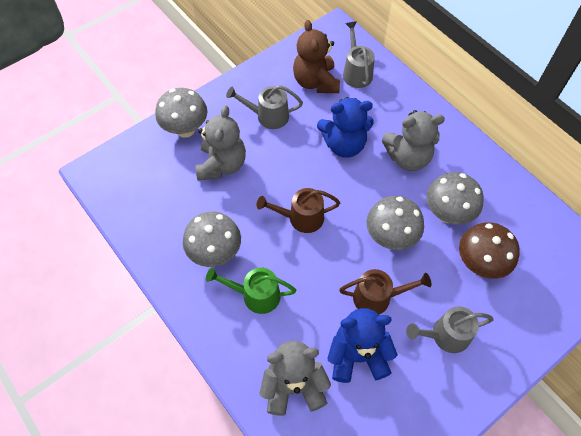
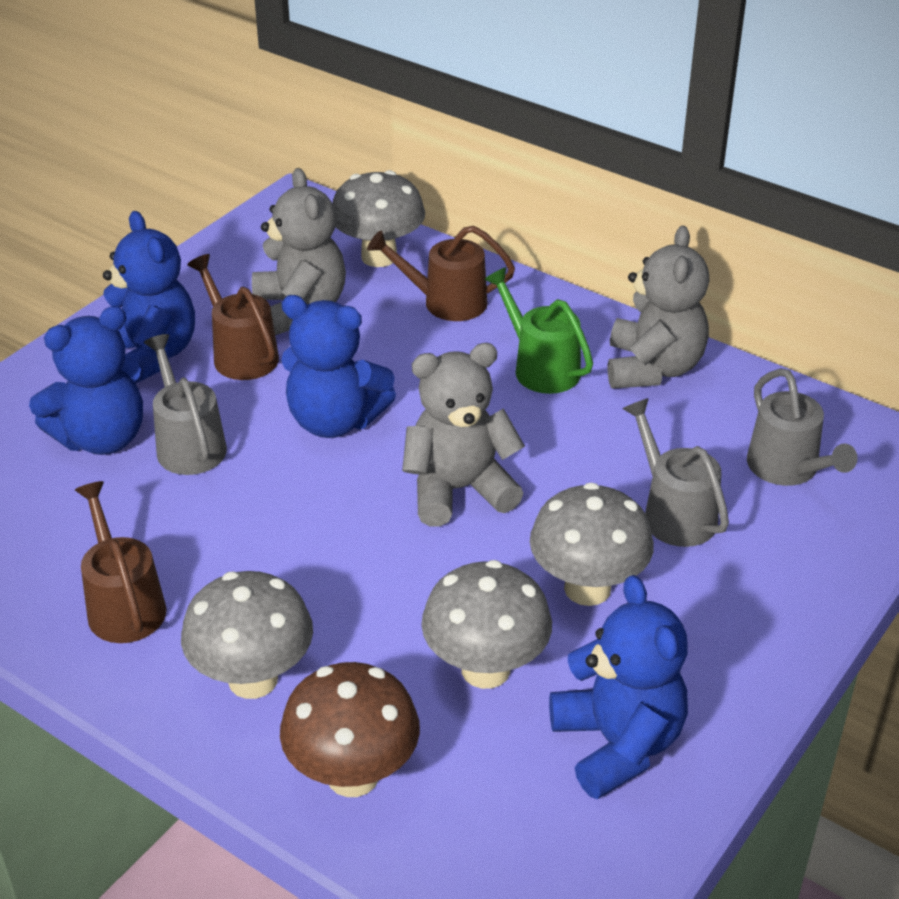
blue teddy bear: [317,97,374,158] [327,308,398,383] = 2 -> [29,306,144,455] [103,211,195,383] [281,295,396,438] [549,575,688,799] = 4
brown teddy bear: [293,20,340,93] = 1 -> none = 0
brown watering can: [257,188,340,233] [339,269,431,314] = 2 -> [75,481,167,643] [187,254,279,380] [367,226,515,321] = 3

